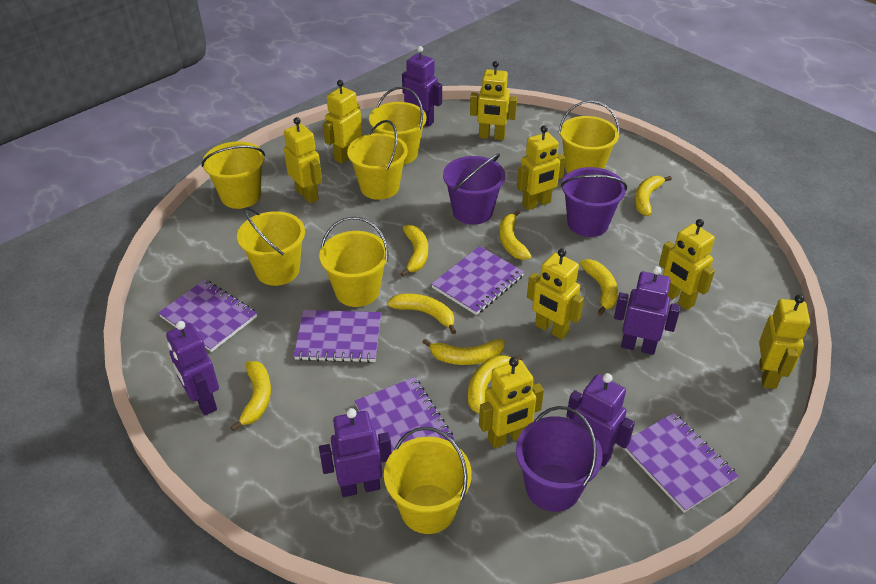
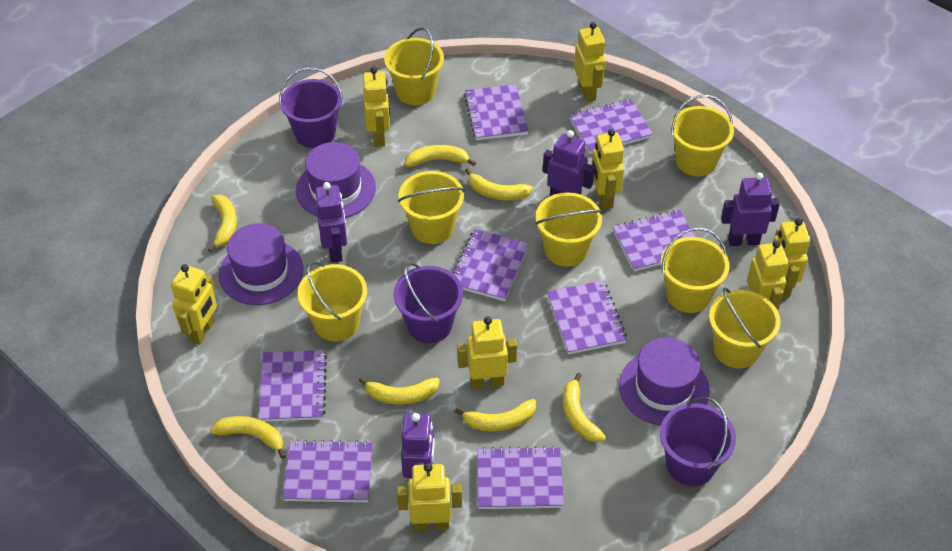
purple hat: none = 0 -> [219,223,304,305] [296,142,376,218] [619,338,710,426] = 3
purple notebook: [158,280,257,352] [294,310,381,363] [354,377,454,453] [431,246,524,315] [622,413,739,513] = 5 -> [259,350,327,422] [283,440,373,502] [452,229,529,301] [464,84,529,140] [477,446,564,509] [547,280,627,354] [569,99,653,154] [613,210,695,272] = 8
purple robot: [166,321,219,415] [319,408,391,497] [402,46,442,127] [566,373,635,467] [614,266,681,355] = 5 -> [315,182,347,263] [401,413,434,479] [543,130,595,196] [721,172,780,246] = 4
yellow banana: [230,361,271,432] [387,293,456,334] [400,225,428,277] [422,339,505,365] [468,355,522,414] [499,210,531,260] [580,259,618,316] [635,176,672,216] = 8 -> [207,195,237,252] [210,416,286,459] [358,377,440,404] [405,145,476,167] [455,399,536,431] [465,168,533,201] [563,373,606,442] = 7

